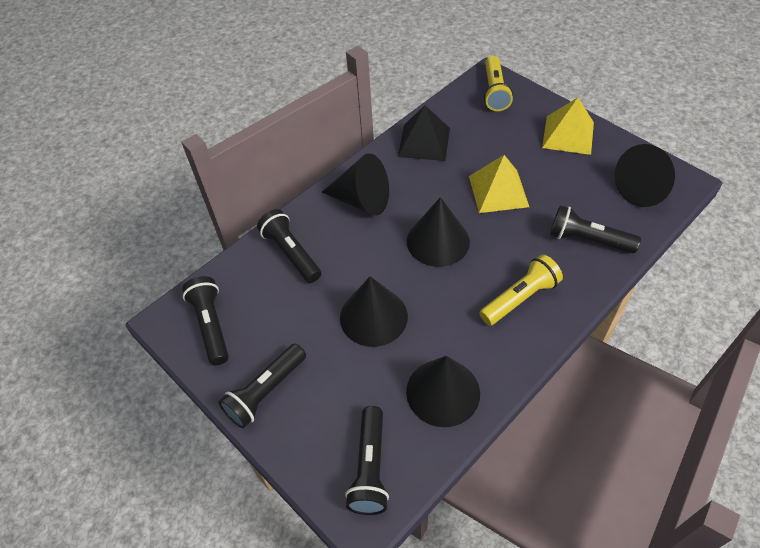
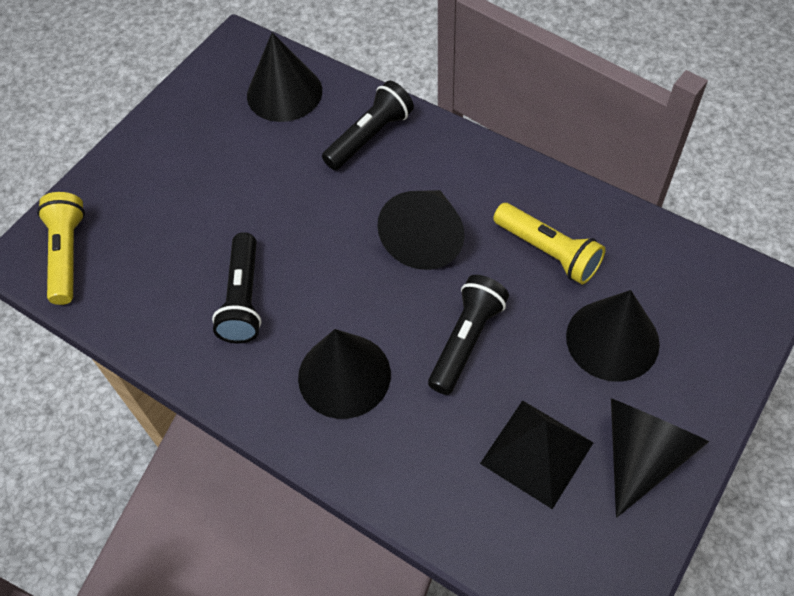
black flashlight: [182,276,229,365] [218,344,306,428] [257,209,321,283] [345,406,389,515] [550,205,641,253] = 5 -> [212,232,262,343] [322,81,414,170] [428,275,509,395] = 3
yellow pyramid: [469,155,529,213] [542,98,594,155] = 2 -> none = 0

